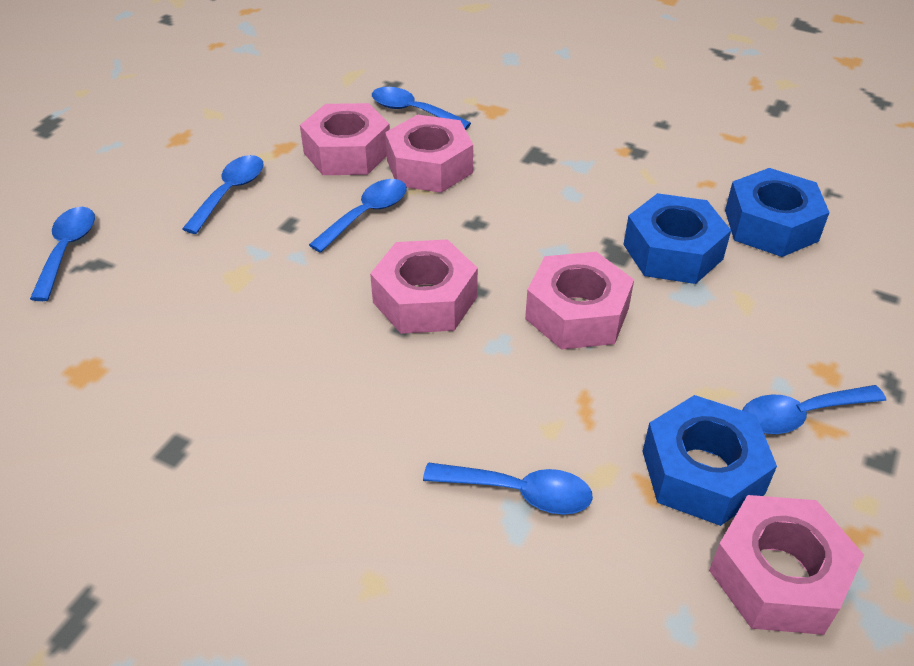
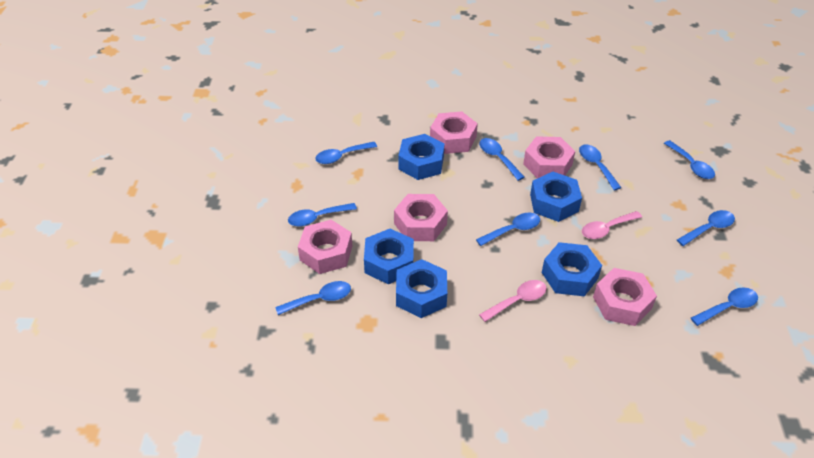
blue nut: [623,193,731,284] [642,395,777,526] [725,168,830,257] = 3 -> [364,229,414,284] [396,259,447,318] [398,134,445,180] [530,172,582,222] [542,242,602,296] = 5
blue spoon: [30,207,95,301] [182,155,264,234] [309,179,407,253] [372,87,471,130] [423,463,593,515] [742,385,886,434] = 6 -> [275,281,351,315] [288,203,357,226] [315,142,377,164] [476,213,540,246] [479,138,525,181] [579,144,621,190] [664,140,715,179] [677,210,735,246] [691,287,758,326] = 9
pink spoon: none = 0 -> [479,280,547,322] [582,211,642,239] = 2

